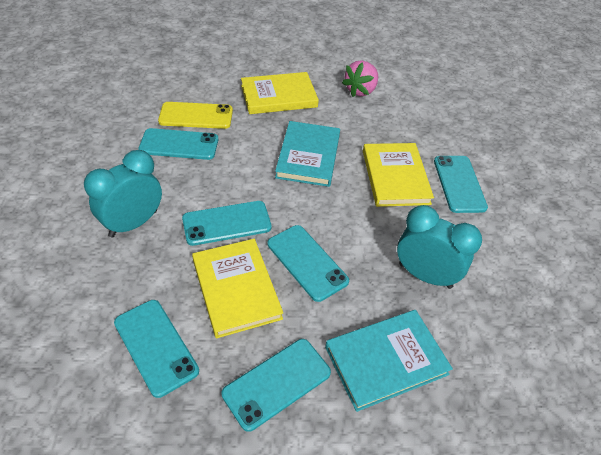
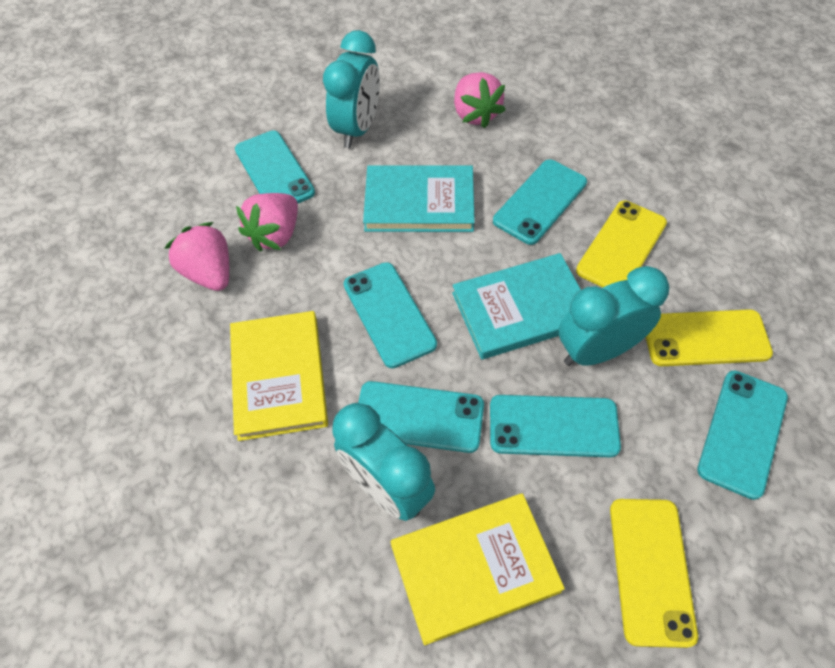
pink strawberry: [342,60,378,97] = 1 -> [165,222,229,291] [236,193,298,252] [454,72,505,128] = 3
turquoise clock: [84,150,162,237] [397,205,482,289] = 2 -> [323,30,380,148] [332,403,435,521] [559,266,670,366] = 3
yellow book: [192,239,283,338] [241,72,319,114] [363,143,434,207] = 3 -> [230,311,328,441] [390,493,565,645] = 2
yellow phone: [158,102,233,129] = 1 -> [576,200,667,288] [610,499,698,648] [646,309,773,366] = 3

